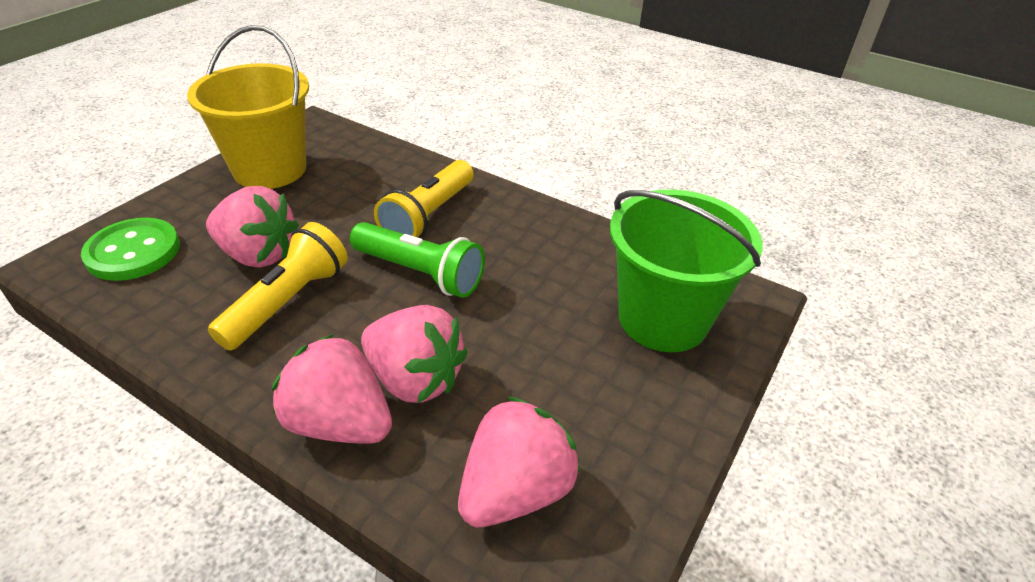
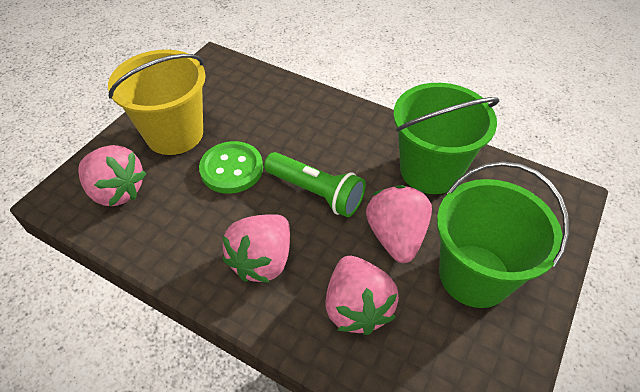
green bucket: [610,190,763,352] = 1 -> [393,83,499,194] [437,161,569,308] = 2
yellow flashlight: [208,222,348,350] [374,160,473,238] = 2 -> none = 0

